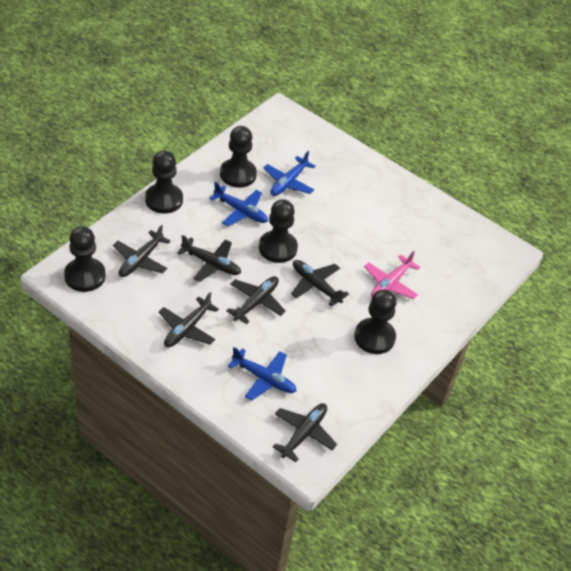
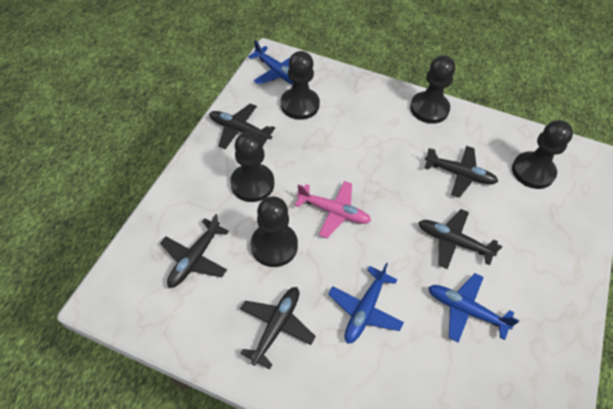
black plane: [113,225,170,277] [159,292,219,347] [177,235,241,282] [227,276,286,324] [273,403,337,462] [291,260,349,307] = 6 -> [160,214,229,288] [209,104,275,149] [240,287,316,369] [418,209,502,269] [425,146,498,198] = 5

